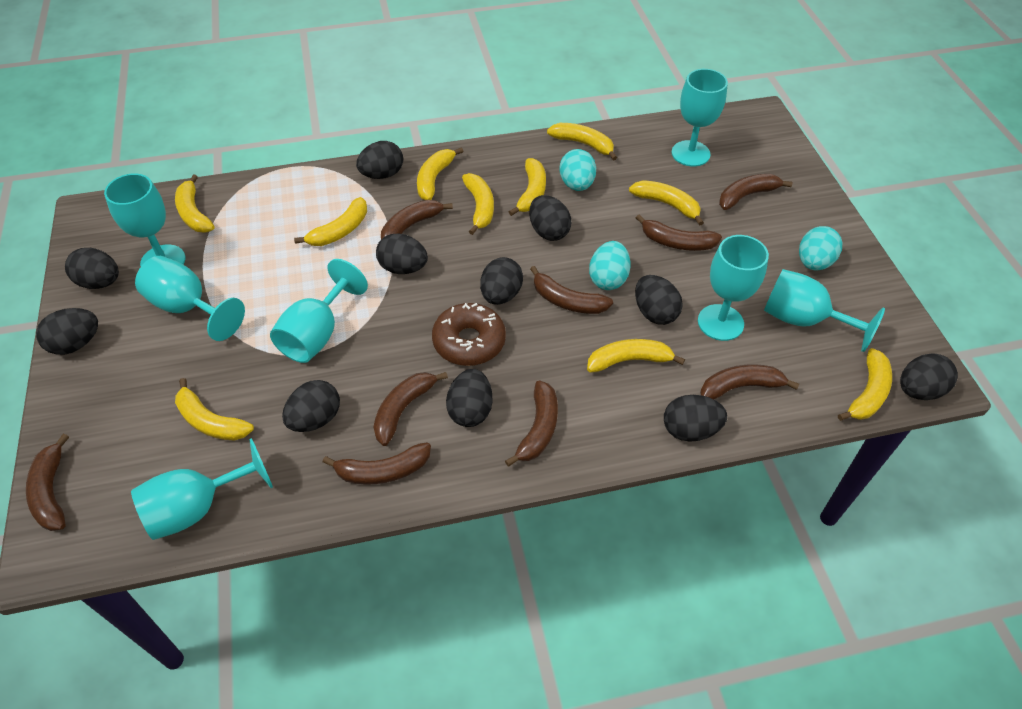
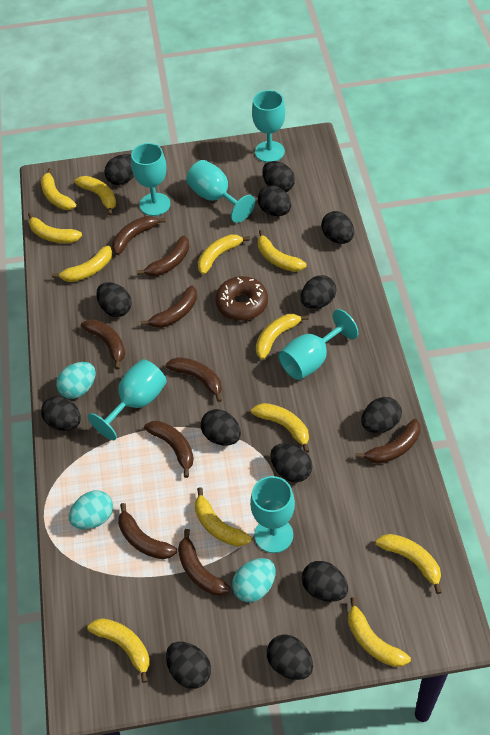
black egg: [36,308,98,355] [65,248,119,289] [282,380,340,432] [356,141,403,179] [376,234,428,274] [446,369,493,427] [480,257,523,305] [529,195,571,241] [635,275,683,325] [664,395,727,442] [900,353,958,400] = 11 -> [41,396,81,431] [96,282,132,317] [104,154,134,185] [166,642,211,689] [201,409,241,446] [258,185,291,216] [262,161,295,192] [267,634,313,680] [270,443,312,482] [301,275,336,309] [302,561,348,602] [321,211,354,244] [361,397,402,433] = 13
turquoise goblet: [104,173,185,266] [131,438,273,540] [135,256,245,341] [270,259,368,363] [671,69,728,167] [698,235,769,341] [764,269,885,352] = 7 -> [88,359,167,440] [131,143,170,216] [186,160,255,223] [250,476,295,553] [252,90,285,162] [279,309,359,380] = 6
yellow banana: [175,175,214,233] [175,378,254,441] [294,197,367,246] [417,147,464,200] [462,173,494,235] [509,158,546,216] [547,123,617,161] [587,339,685,373] [629,180,704,226] [838,348,892,421] = 10 -> [28,212,82,243] [41,168,77,210] [52,246,112,282] [74,176,116,216] [87,618,150,683] [195,487,251,546] [198,234,250,275] [251,403,309,453] [256,314,309,359] [258,230,306,272] [348,597,411,667] [376,534,442,594] = 12

